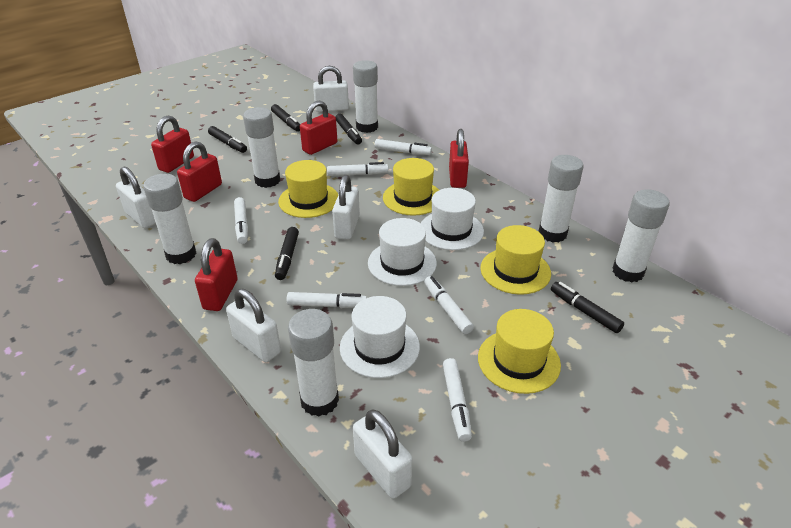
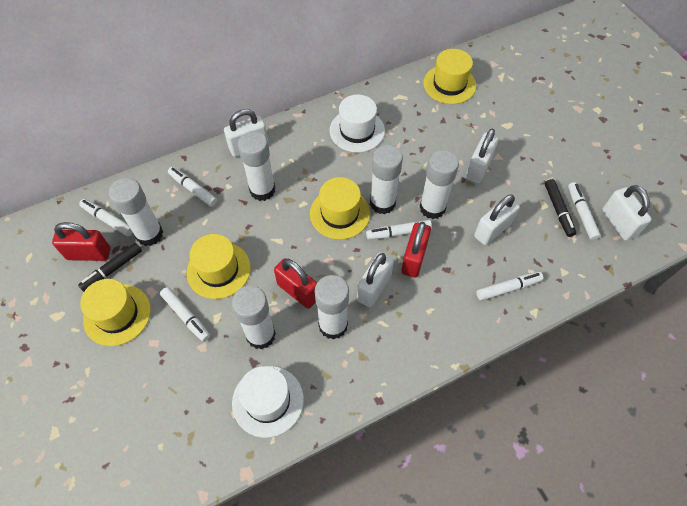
black marker: [208,126,247,153] [271,104,300,132] [275,227,299,280] [336,114,362,144] [551,282,624,333] = 5 -> [78,243,142,292] [545,179,576,237] = 2
red padlock: [151,116,194,173] [177,141,222,202] [195,238,238,311] [300,100,337,155] [449,129,469,188] = 5 -> [52,222,110,261] [274,258,317,309] [401,222,431,278] = 3
white hat: [340,296,420,378] [368,218,437,286] [421,188,484,250] = 3 -> [232,366,304,438] [329,94,385,153] = 2

